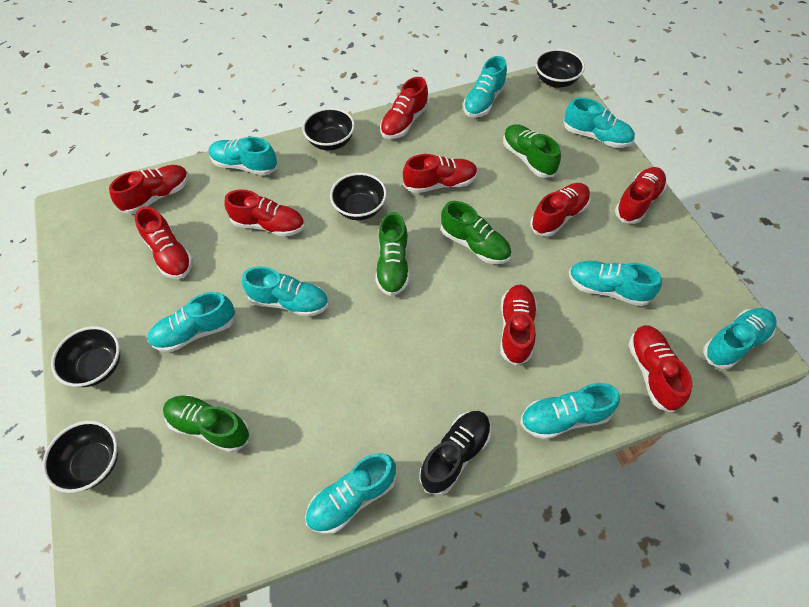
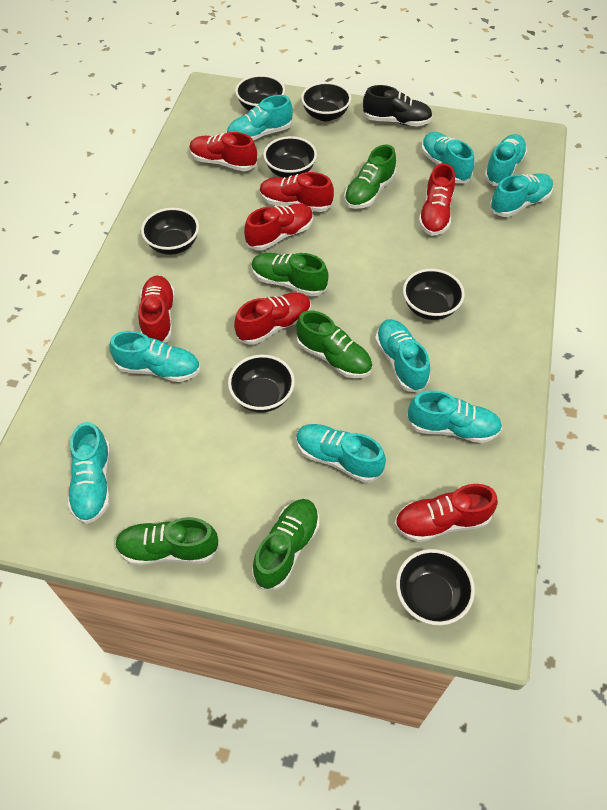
black bowl: [42,421,118,493] [51,326,120,387] [302,108,355,150] [330,173,387,220] [535,49,585,88] = 5 -> [141,208,199,255] [228,355,295,413] [235,75,285,111] [263,136,317,178] [301,82,351,121] [396,549,475,625] [403,269,465,320] = 7
green shoe: [163,395,250,453] [375,212,410,296] [441,201,511,264] [503,124,561,178] = 4 -> [115,517,219,565] [251,253,329,297] [252,499,319,590] [296,310,372,378] [344,145,396,209] = 5
red shoe: [109,165,189,214] [135,207,193,279] [224,189,305,237] [380,77,429,139] [403,154,478,193] [500,284,537,366] [530,183,590,237] [615,167,667,224] [629,325,692,413] = 9 -> [138,276,175,343] [189,132,257,171] [234,292,311,345] [244,204,314,251] [260,172,334,212] [394,484,498,542] [419,163,455,236] = 7

